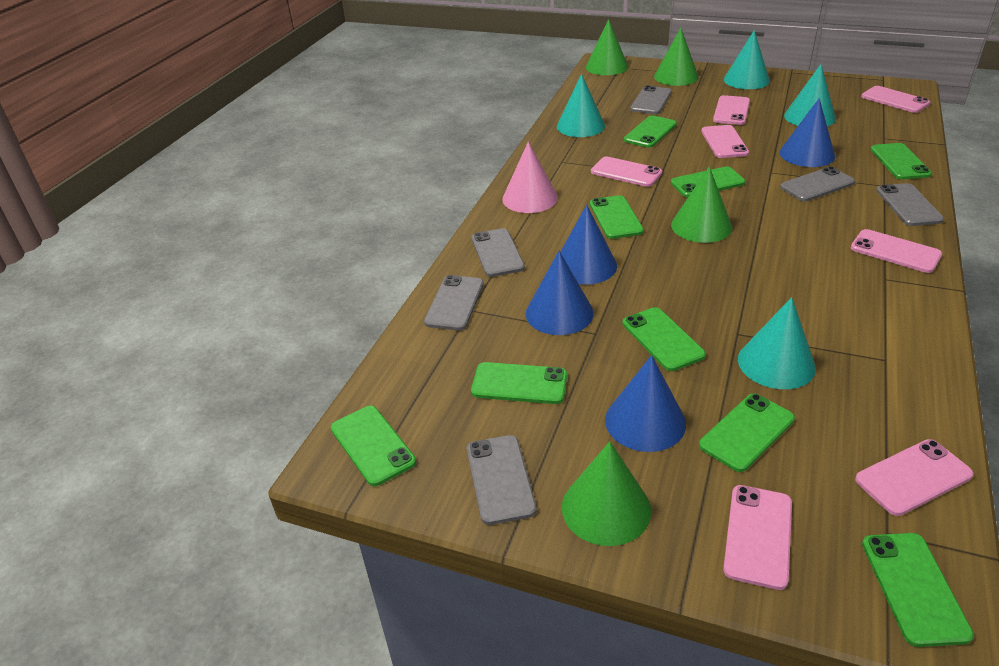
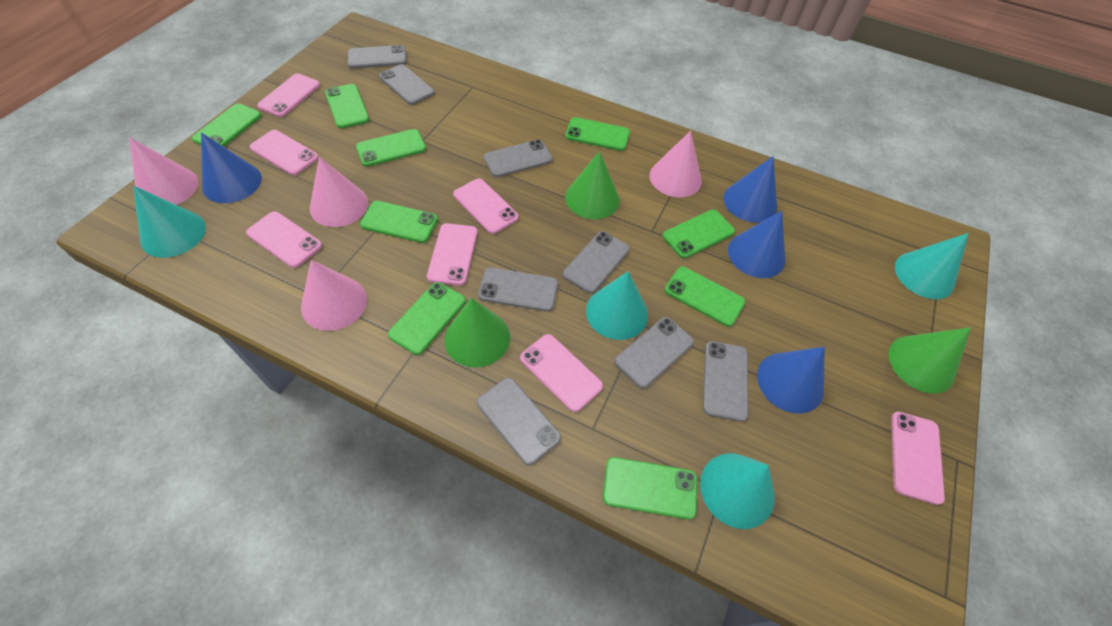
green cone: [562,441,651,546] [586,19,628,75] [654,28,699,86] [671,166,732,243] = 4 -> [444,298,510,368] [565,151,620,219] [889,327,971,394] = 3
grey phone: [424,275,484,330] [467,435,537,525] [471,228,525,277] [630,85,672,114] [780,166,855,201] [876,183,944,226] = 6 -> [348,45,407,69] [379,64,435,105] [477,378,561,465] [478,267,558,312] [484,139,553,177] [563,231,630,294] [614,317,694,389] [703,341,748,422] = 8
pink cone: [502,142,558,213] = 1 -> [129,137,198,205] [301,260,367,331] [310,157,368,227] [650,131,702,197] = 4

